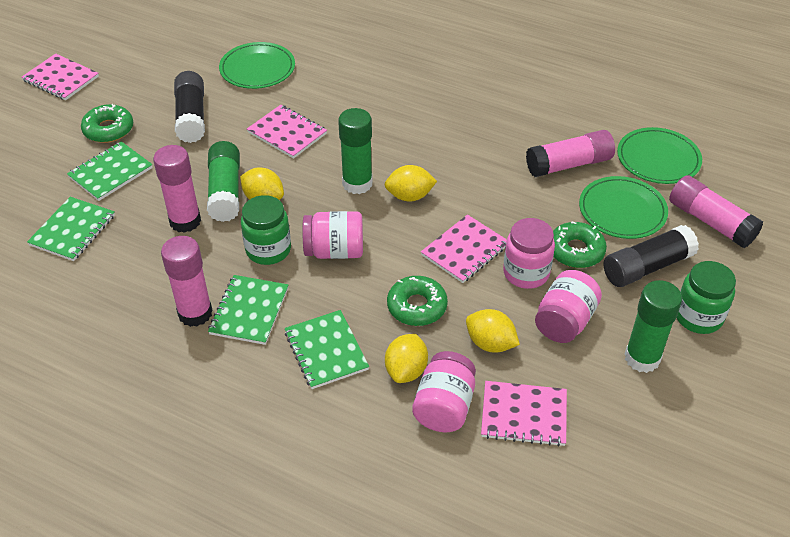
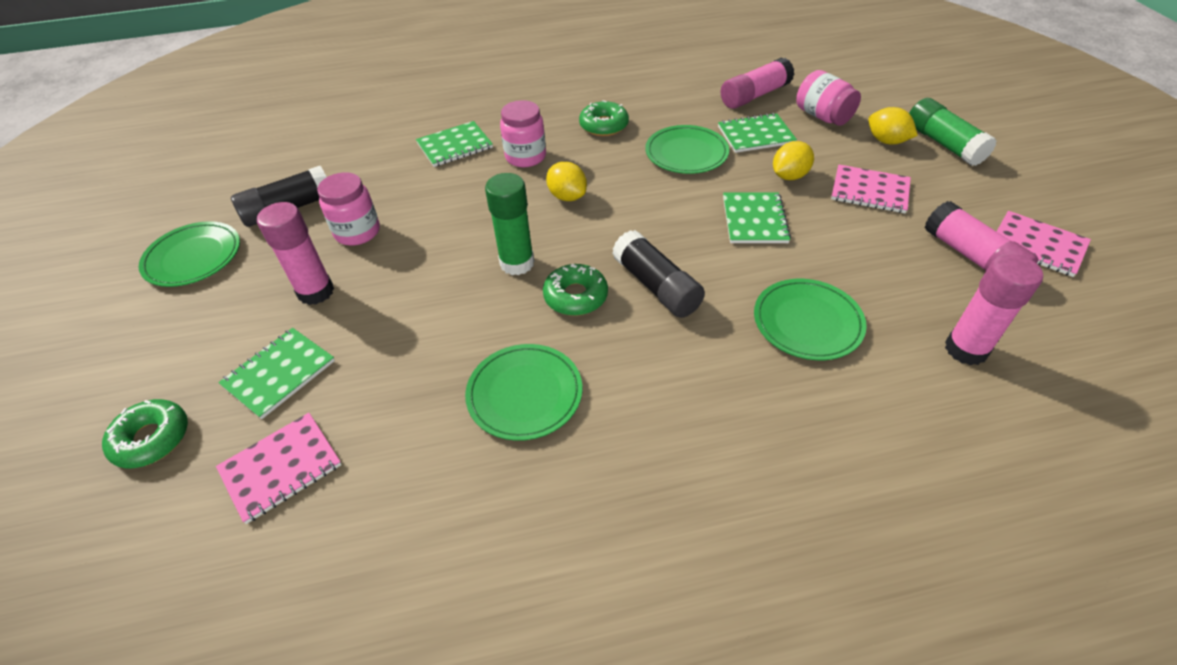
green glue stick: [207,141,240,222] [338,108,373,194] [625,280,682,373] = 3 -> [485,173,534,275] [909,98,997,166] = 2
green jar: [241,195,291,265] [677,261,736,334] = 2 -> none = 0
green plate: [219,42,295,89] [579,176,668,239] [617,127,702,184] = 3 -> [139,221,240,287] [465,344,582,441] [645,125,729,174] [754,279,867,360] = 4
pink jar: [303,211,363,259] [412,351,476,432] [503,218,555,289] [535,270,602,343] = 4 -> [317,172,380,246] [500,100,546,167] [796,70,861,126] = 3
pink notebook: [21,54,99,100] [247,105,327,159] [421,214,507,283] [481,381,567,447] = 4 -> [216,413,342,524] [831,165,911,213] [996,211,1091,277] = 3
yellow lemon: [240,167,284,200] [385,165,437,202] [385,334,428,383] [466,309,520,353] = 4 -> [546,162,587,201] [773,141,814,180] [868,107,918,144] = 3

